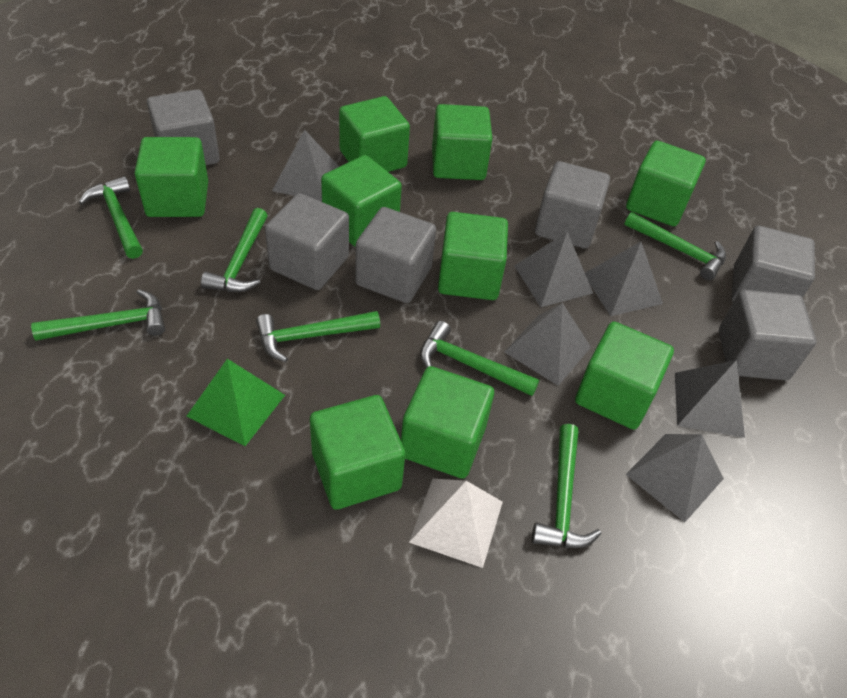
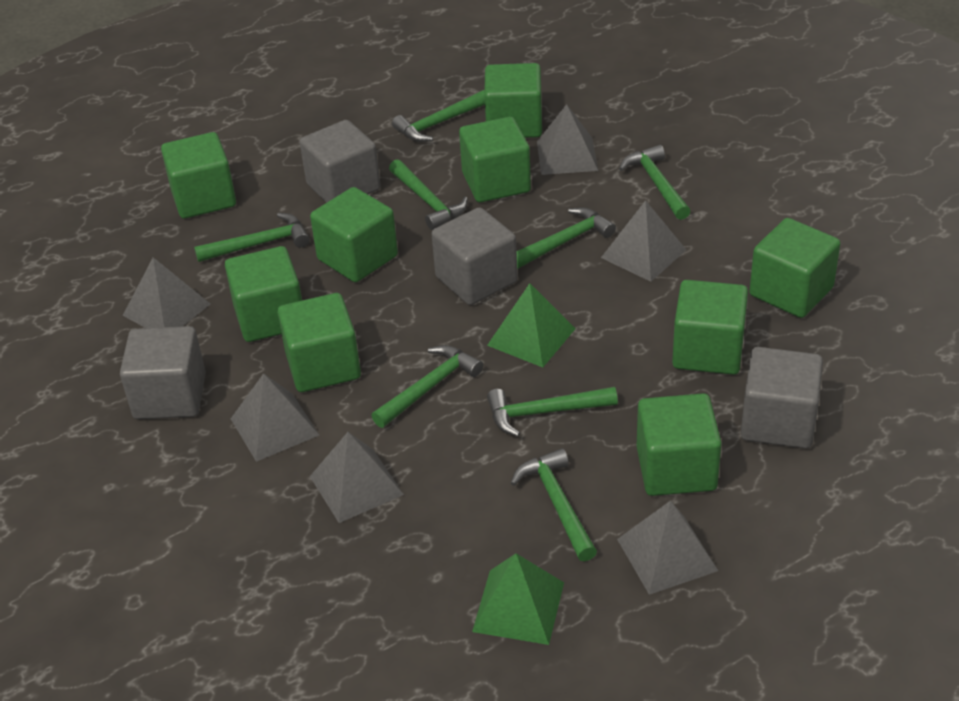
green hammer: [31,289,165,341] [79,176,143,259] [201,208,268,292] [256,311,380,362] [420,321,539,396] [532,424,601,548] [624,212,726,280] = 7 -> [194,213,310,262] [371,345,483,428] [389,159,468,230] [392,90,485,142] [487,387,618,437] [511,448,597,561] [517,207,616,269] [619,145,691,220] = 8
green pyramid: [186,359,285,446] = 1 -> [472,553,564,645] [487,283,576,368] = 2
grey cube: [147,89,220,165] [265,193,349,290] [355,207,436,303] [535,161,610,249] [719,290,816,380] [731,226,815,302] = 6 -> [120,326,206,419] [300,120,380,203] [432,207,518,305] [741,347,823,449] = 4
white pyramid: [409,479,503,568] = 1 -> none = 0

